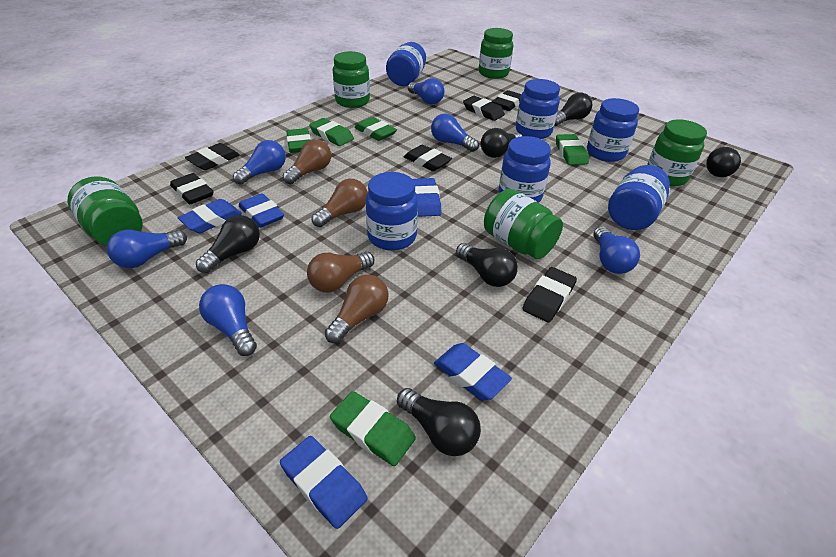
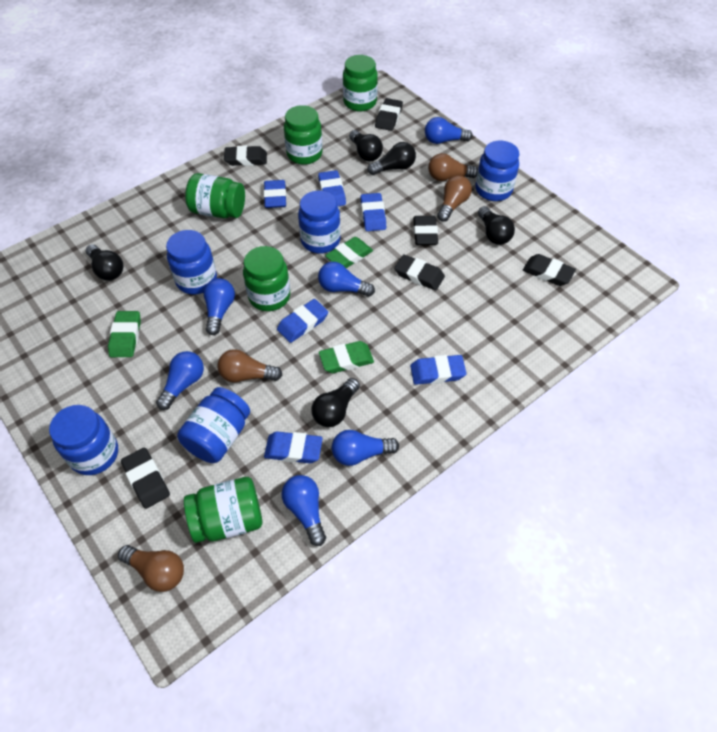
black light bulb: [196,215,260,273] [397,388,481,456] [456,243,518,287] [481,128,522,158] [554,92,592,126] [706,147,741,177] = 6 -> [86,244,123,281] [312,378,360,427] [349,130,383,161] [368,142,416,175] [478,206,515,245] = 5
blue eraser: [178,199,242,233] [239,193,284,228] [280,436,368,529] [413,178,441,217] [434,343,512,400] = 5 -> [264,180,286,208] [264,431,323,463] [277,299,328,343] [318,170,346,206] [361,193,386,231] [410,355,467,385] = 6
blue jar: [365,172,418,251] [386,42,426,86] [498,136,551,202] [516,79,560,139] [587,98,639,162] [608,165,670,230] = 6 -> [49,405,118,475] [166,230,217,294] [177,387,250,463] [298,191,341,253] [475,141,519,201] = 5
green eraser: [286,128,311,153] [309,118,354,146] [330,391,416,466] [355,117,397,141] [556,134,589,165] = 5 -> [108,311,141,357] [319,341,374,373] [325,237,373,268] = 3

